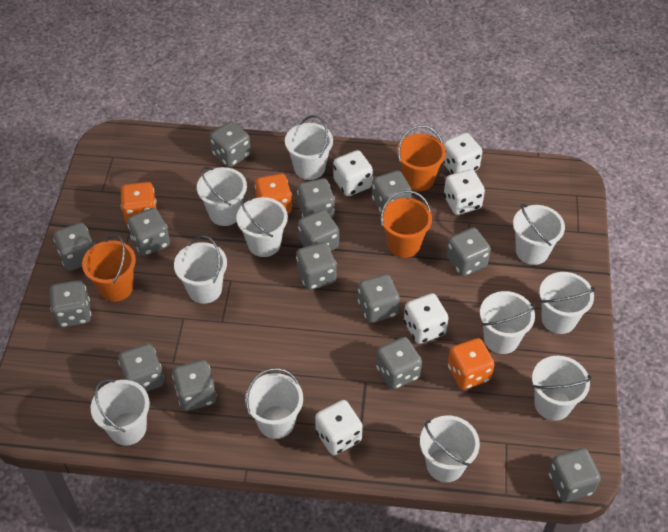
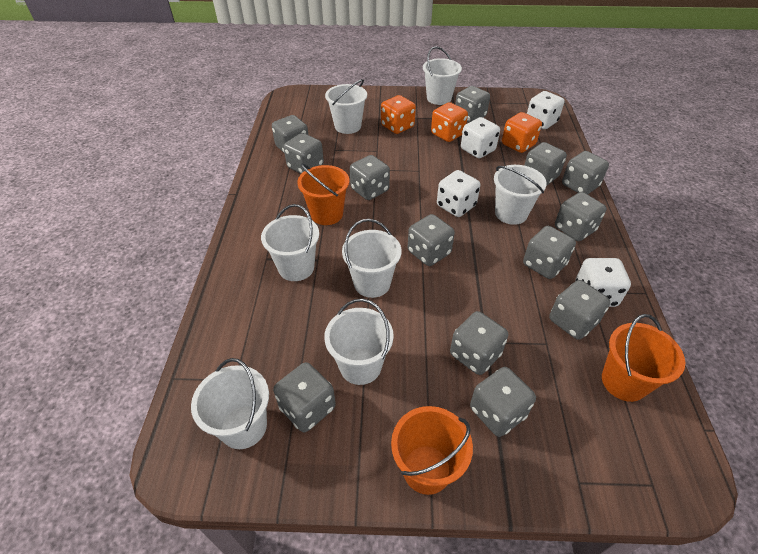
grey dice: [50,280,91,328] [54,223,94,271] [118,344,164,392] [127,208,170,256] [172,360,217,411] [210,121,251,167] [296,242,337,290] [297,178,335,218] [298,210,339,251] [358,274,400,323] [372,170,412,212] [376,337,422,389] [446,228,491,276] [548,448,601,502] = 14 -> [272,115,308,154] [273,362,336,432] [284,133,324,174] [350,155,390,200] [408,214,455,266] [450,311,509,375] [455,86,490,122] [470,367,536,437] [523,226,576,279] [524,142,567,186] [549,280,610,340] [555,192,606,241] [562,151,609,194] = 13
white bucket: [91,379,150,446] [174,236,227,304] [197,166,247,226] [236,197,288,257] [245,368,303,439] [285,115,333,180] [420,415,480,482] [480,291,535,354] [513,204,565,265] [532,356,591,421] [539,272,595,334] = 11 -> [191,358,269,449] [261,204,319,281] [324,299,394,385] [325,79,367,134] [342,219,401,298] [423,46,462,105] [494,165,547,225] = 7
white dice: [315,400,363,455] [333,150,373,196] [404,293,448,344] [442,133,482,174] [444,169,485,215] = 5 -> [437,170,480,217] [461,117,500,158] [527,91,564,129] [576,258,631,307] = 4

